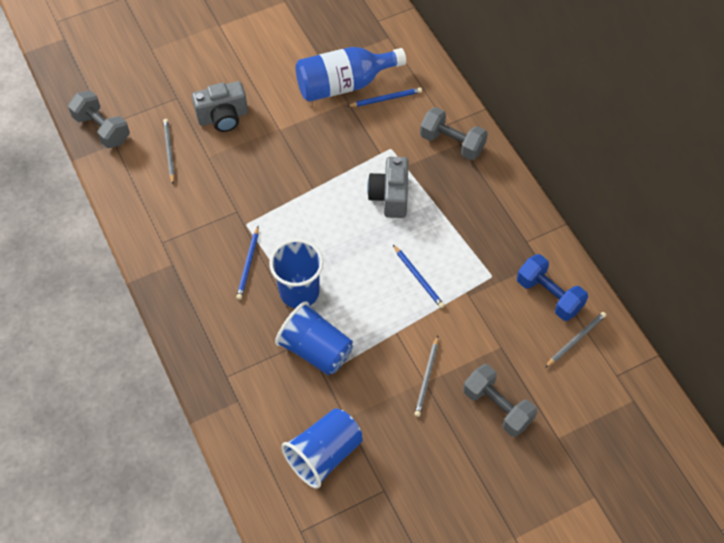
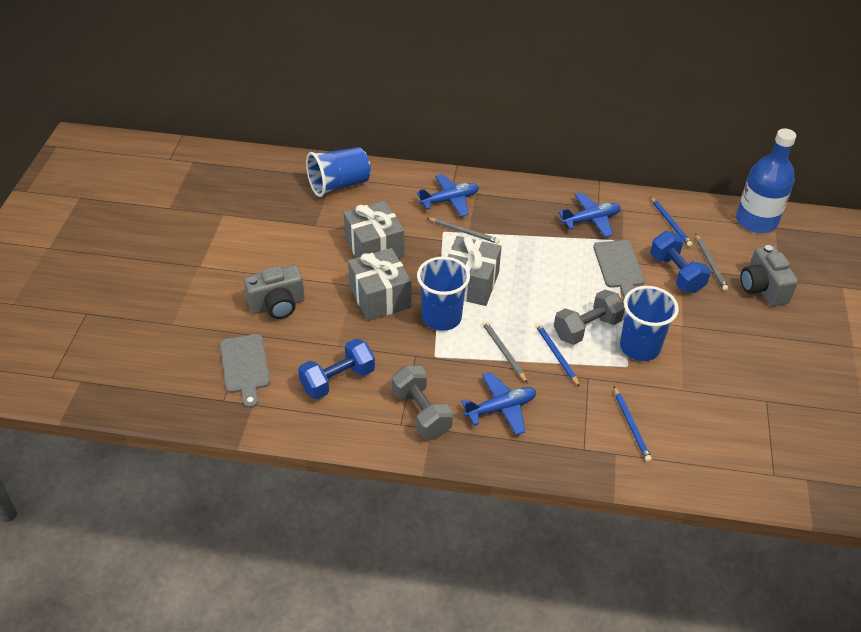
blue dumbbell: [517,254,588,321] = 1 -> [298,339,375,399] [650,231,711,293] = 2
blue plane: none = 0 -> [417,174,479,217] [461,372,537,435] [558,193,621,237] = 3
grey cutting board: none = 0 -> [220,334,270,408] [593,240,645,298] = 2
grey dumbbell: [68,90,130,148] [420,107,488,160] [463,364,537,437] = 3 -> [392,365,453,438] [554,290,625,345] = 2
grey gift: none = 0 -> [344,201,404,259] [348,248,411,321] [448,236,502,306] = 3

